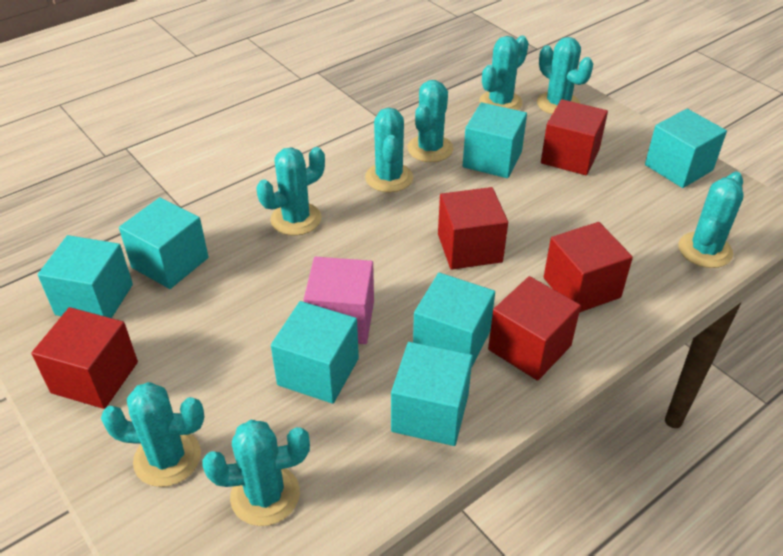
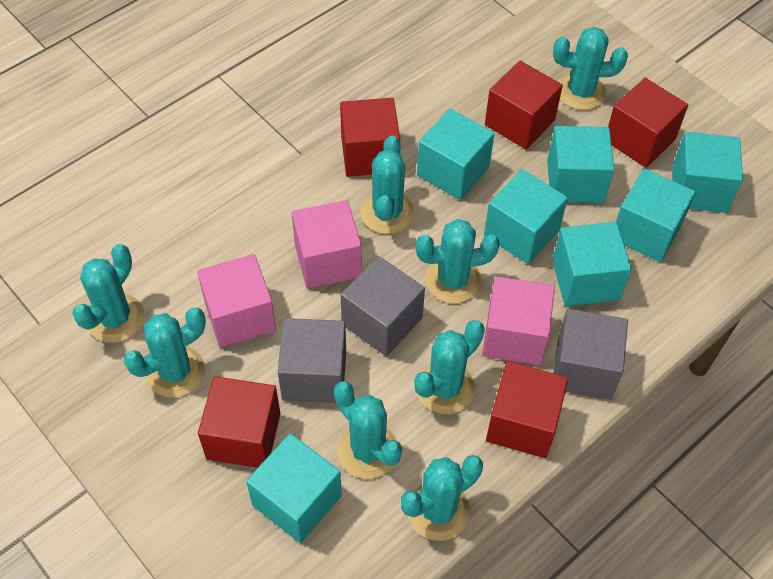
grey cube: none = 0 -> [278,318,346,403] [341,256,425,356] [553,309,628,400] = 3
pink cube: [304,257,374,344] = 1 -> [197,254,276,348] [292,200,362,289] [482,276,555,365] = 3

